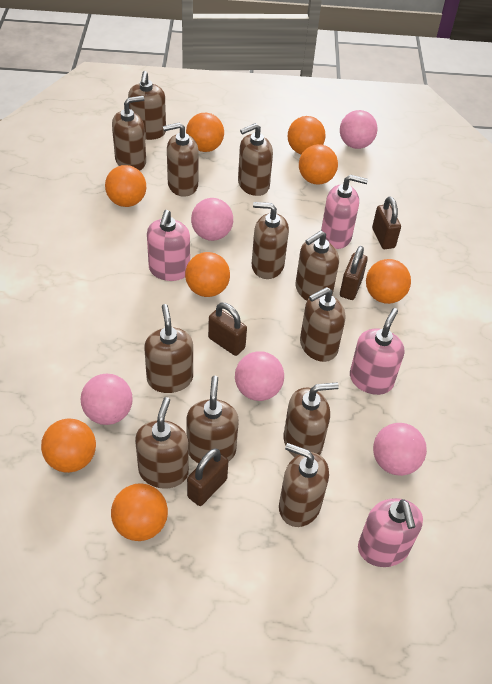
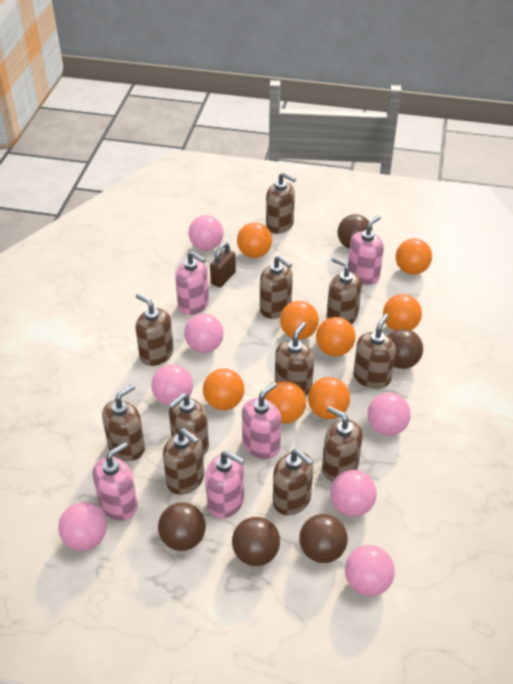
brown ball: none = 0 -> [158,502,206,551] [232,517,280,566] [299,514,348,563] [338,214,373,249] [388,329,423,369] = 5
brown padlock: [187,448,228,506] [208,303,247,356] [340,246,368,300] [372,197,401,249] = 4 -> [210,242,236,288] = 1
brown soap dispenser: [112,96,146,171] [128,71,166,140] [135,397,189,489] [144,304,193,393] [163,122,199,197] [186,376,239,463] [238,123,273,196] [252,202,289,279] [279,443,329,527] [284,383,339,457] [296,231,339,300] [300,287,345,362] = 12 -> [102,384,145,461] [135,294,174,366] [163,428,204,495] [169,393,209,456] [260,255,293,319] [266,172,296,234] [273,449,313,515] [275,322,314,396] [322,406,363,482] [327,257,362,324] [354,314,396,389] = 11
pink ball: [80,374,133,425] [191,198,233,241] [235,351,284,401] [340,110,377,149] [373,423,427,476] = 5 -> [58,502,107,551] [151,364,193,406] [184,314,224,353] [188,215,224,251] [330,470,377,517] [345,545,395,596] [367,393,411,436] = 7
pink soap dispenser: [147,210,190,281] [321,175,368,249] [350,308,404,395] [358,498,423,567] = 4 -> [93,442,138,521] [175,251,209,315] [205,451,244,518] [242,382,281,459] [348,215,384,285] = 5

